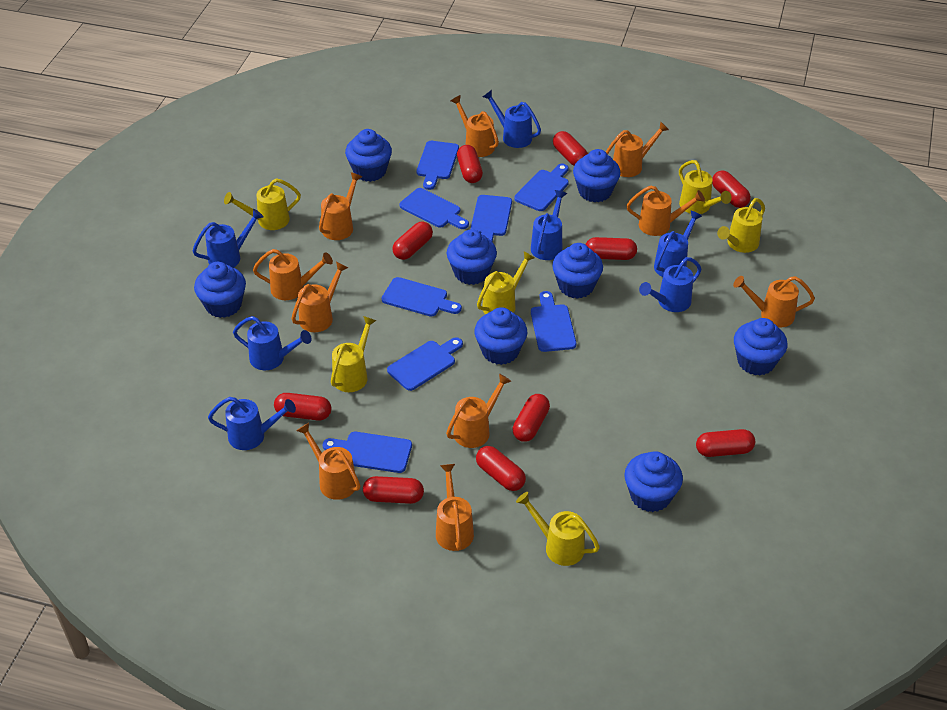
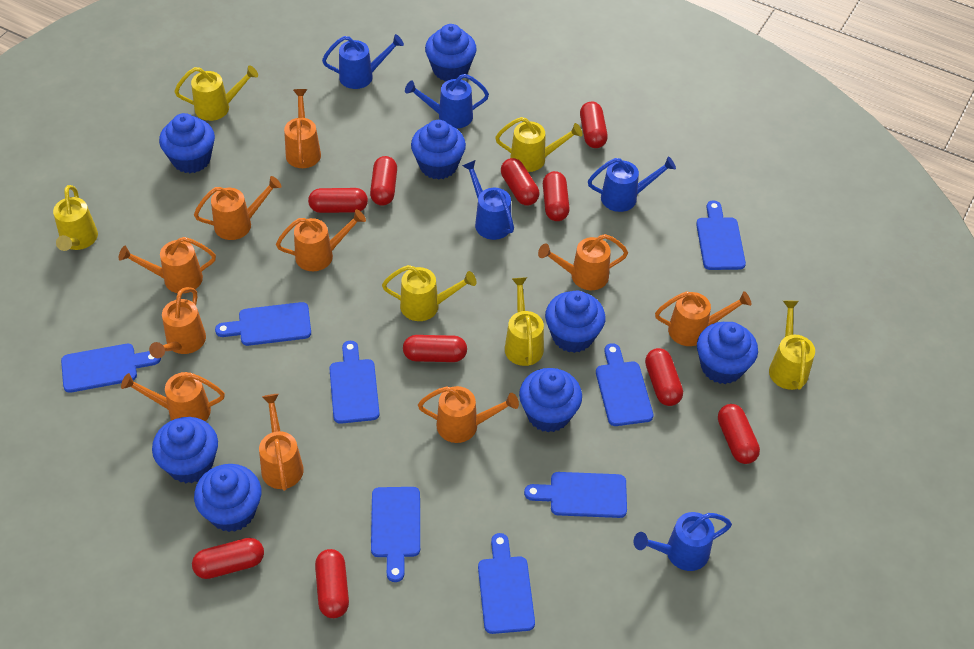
blue watering can: [193,209,264,268] [208,397,296,450] [233,316,311,370] [483,90,541,148] [531,190,567,260] [639,257,702,312] [654,210,702,277] = 7 -> [322,34,404,89] [405,74,489,129] [462,160,514,240] [588,157,676,212] [633,512,732,571] = 5

